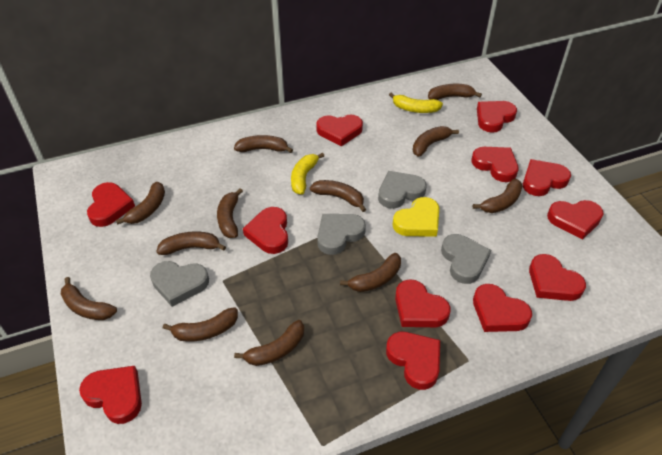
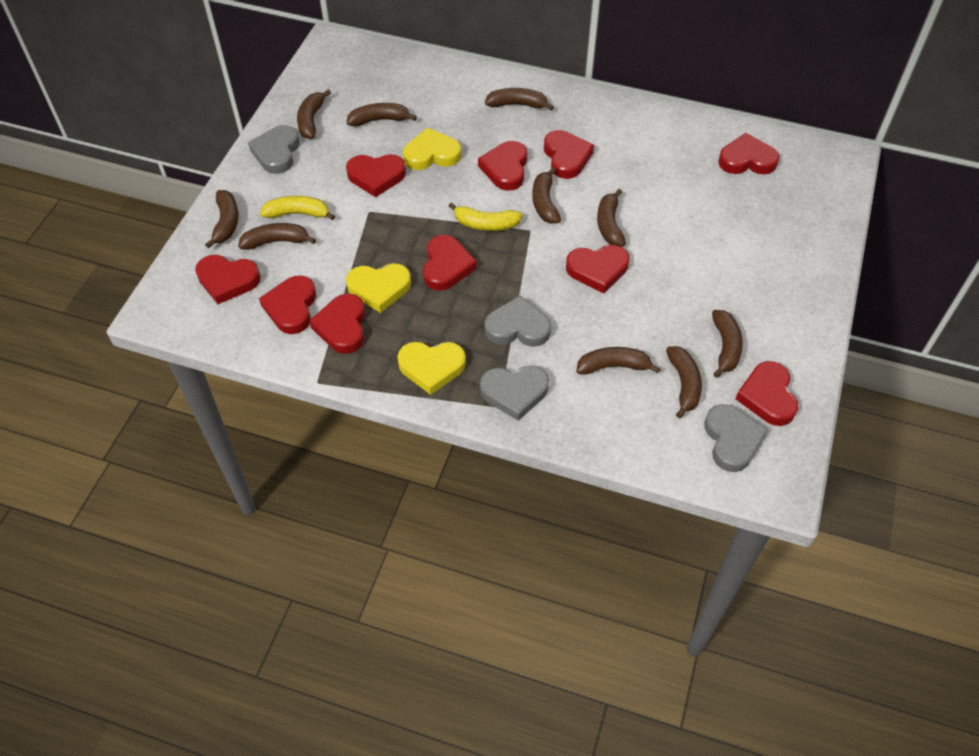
brown banana: [61,277,117,320] [116,182,165,225] [156,231,226,255] [163,307,238,342] [217,188,243,238] [234,135,293,153] [234,320,304,366] [310,180,366,212] [340,253,401,292] [413,126,459,157] [428,84,482,100] [473,179,523,213] = 12 -> [205,190,239,248] [238,223,316,250] [297,89,331,139] [347,103,417,126] [485,88,554,111] [532,167,561,224] [576,347,660,375] [597,189,626,247] [666,346,702,418] [712,310,743,378] = 10
red heart: [79,366,142,424] [87,182,135,227] [243,207,288,254] [316,115,363,147] [386,332,440,390] [395,279,451,327] [471,147,518,182] [473,284,532,332] [477,101,517,133] [523,159,571,196] [529,254,586,301] [547,200,604,240] = 12 -> [195,255,261,304] [259,275,316,334] [309,293,365,354] [346,154,406,197] [423,235,477,291] [478,141,527,191] [544,130,594,179] [566,245,629,293] [718,133,779,174] [736,361,798,426] = 10
yellow heart: [392,197,439,237] = 1 -> [346,263,411,313] [397,342,466,395] [403,128,461,170] = 3

